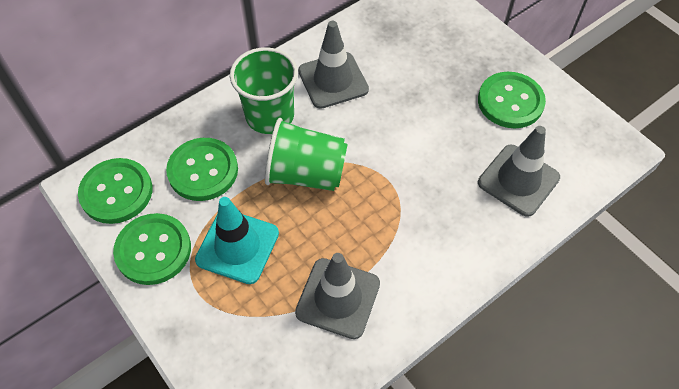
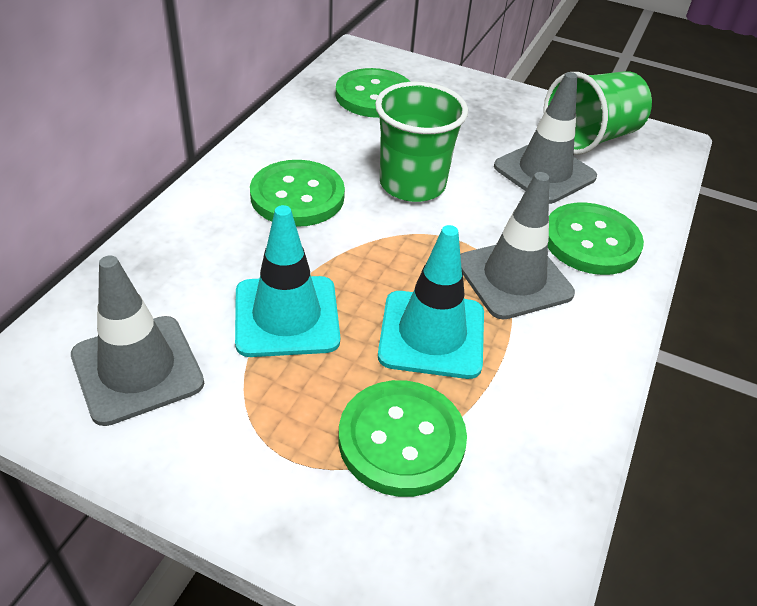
turquoise traffic cone: [195,197,279,284] = 1 -> [235,205,340,357] [378,225,484,379] = 2

